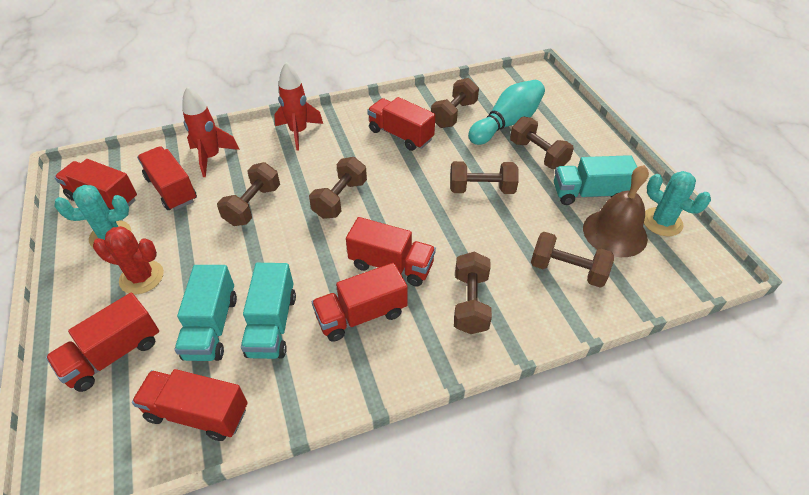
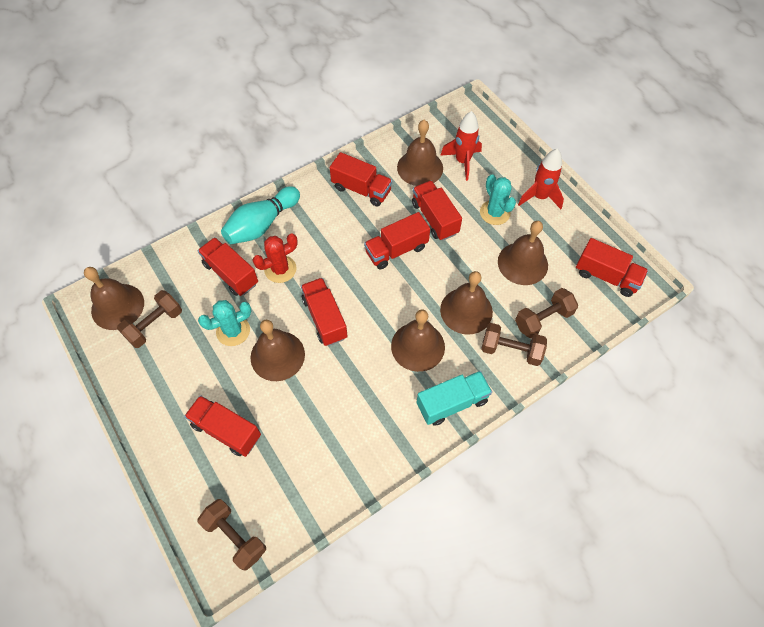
brown bell: [583,165,649,257] = 1 -> [84,267,144,330] [251,320,305,381] [391,309,445,372] [397,120,443,186] [440,271,493,335] [498,221,548,285] = 6
brown dumbbell: [217,162,280,226] [309,157,367,219] [431,78,479,128] [450,161,519,194] [454,252,492,334] [510,116,574,169] [531,232,614,288] = 7 -> [117,290,182,348] [197,499,266,571] [481,323,547,366] [515,288,578,338] = 4
turquoise truck: [174,265,237,361] [241,263,296,359] [554,155,637,205] = 3 -> [417,371,492,426] = 1

